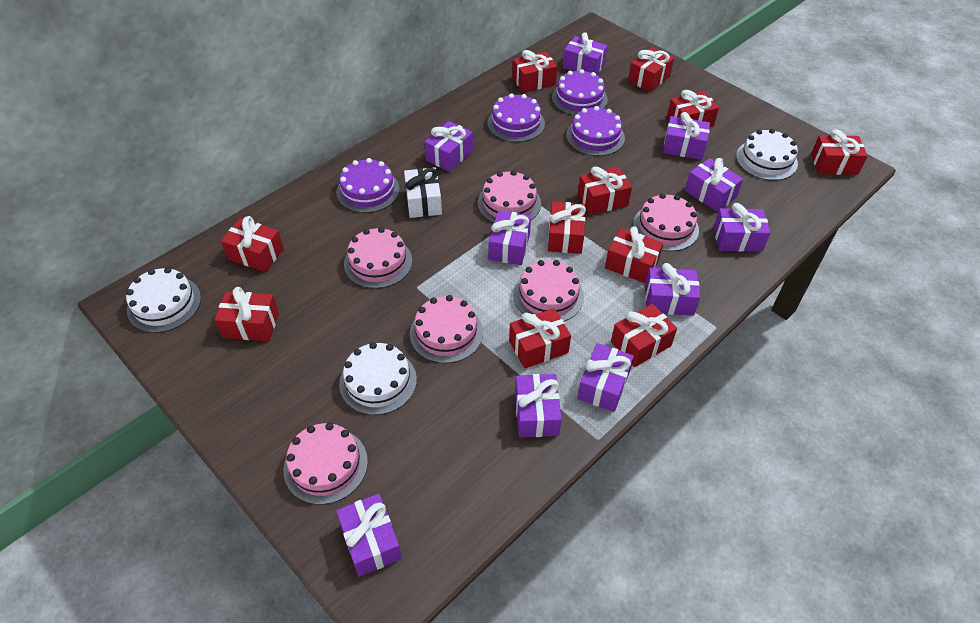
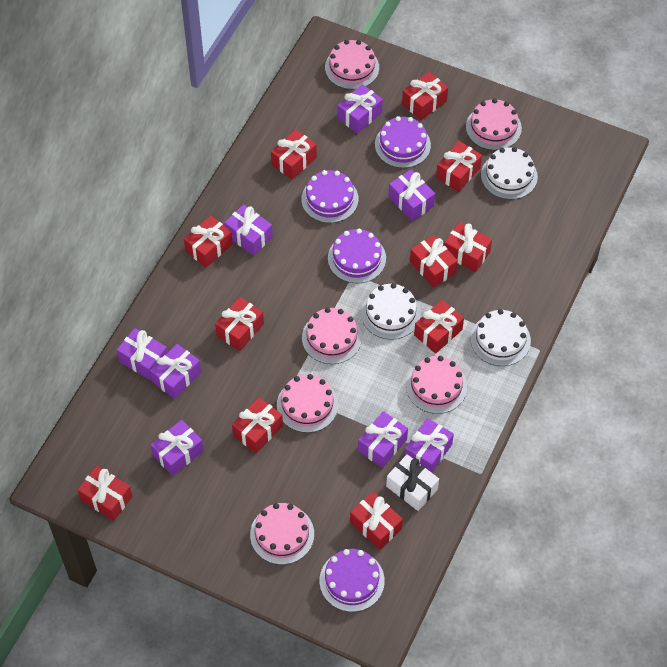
purple gift: [336,493,402,577] [424,121,473,172] [488,210,531,265] [515,374,562,437] [563,32,608,75] [577,343,634,412] [645,263,700,316] [663,112,710,160] [685,158,743,212] [713,203,770,252] = 10 -> [117,328,168,381] [150,344,201,399] [151,420,204,476] [224,204,273,256] [337,84,383,134] [358,411,408,468] [389,170,435,221] [404,418,454,473] = 8

